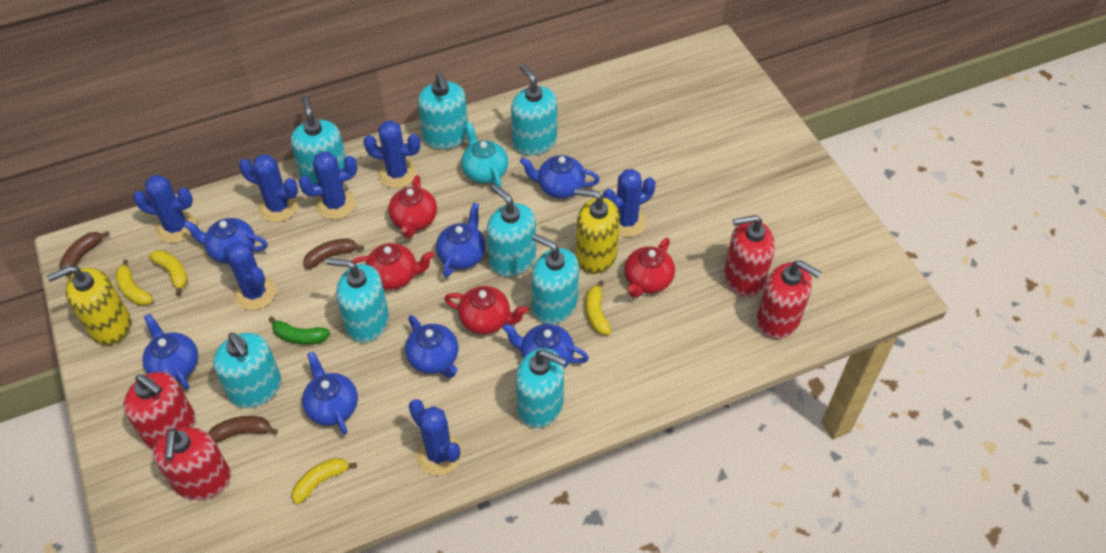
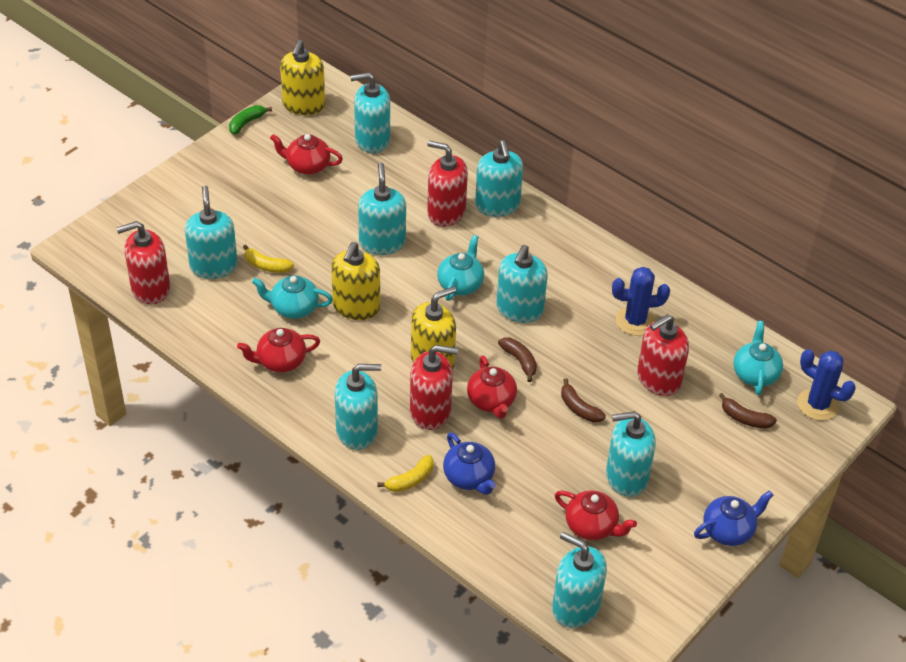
blue cactus: [133,175,197,243] [223,241,276,310] [239,154,298,222] [298,152,357,219] [363,120,420,188] [409,399,463,476] [603,169,656,237] = 7 -> [612,267,670,336] [797,349,856,420] = 2
blue teapot: [142,314,198,389] [183,218,268,264] [302,351,358,435] [405,315,458,378] [436,203,486,277] [502,323,589,368] [520,155,600,199] = 7 -> [443,432,496,495] [694,490,774,546] = 2
turquoise teapot: [461,122,508,188] = 1 -> [252,275,333,319] [437,235,484,301] [733,321,783,395] = 3
yellow banana: [115,259,153,306] [149,250,188,295] [292,458,357,505] [586,280,611,335] = 4 -> [243,244,294,273] [377,455,434,492] = 2
yellow soap dispenser: [47,265,131,346] [574,188,620,274] = 2 -> [280,40,325,115] [331,242,380,320] [411,286,456,370] = 3

